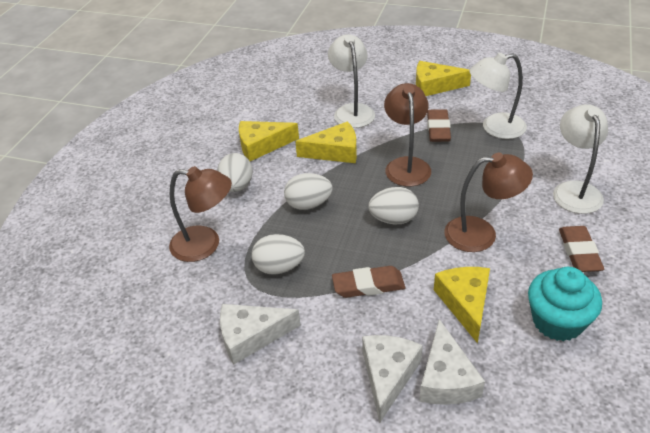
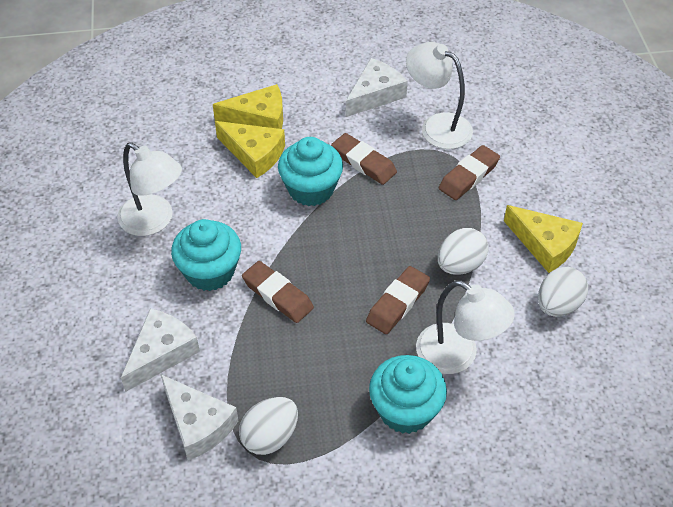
brown eraser: [332,266,405,298] [427,109,451,142] [559,226,604,272] = 3 -> [242,261,314,323] [331,133,397,185] [366,266,430,334] [438,145,500,200] = 4
brown lamp: [169,166,232,262] [384,83,431,186] [444,153,533,252] = 3 -> none = 0
turquoise cupcake: [528,267,602,341] = 1 -> [171,219,241,291] [278,137,343,206] [369,355,447,434] = 3
white egg: [217,153,253,192] [251,234,305,275] [284,173,332,210] [368,187,419,225] = 4 -> [239,397,298,455] [438,228,488,275] [538,267,588,317] = 3
yellow cheese: [239,121,299,161] [295,121,357,163] [416,61,471,96] [434,267,490,343] = 4 -> [213,84,283,129] [215,121,285,178] [504,205,583,273] = 3

